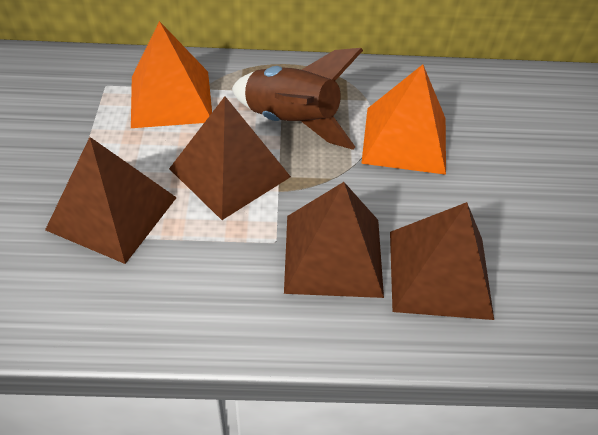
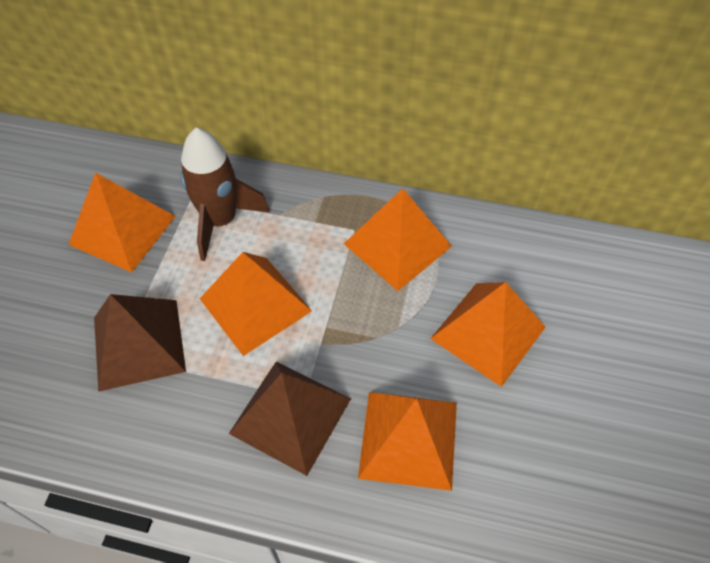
brown pyramid: [45,137,177,264] [169,96,291,220] [284,182,384,298] [390,202,494,320] = 4 -> [94,294,186,392] [229,361,351,476] = 2
orange pyramid: [131,21,212,128] [361,64,446,175] = 2 -> [68,172,176,272] [200,252,312,356] [344,188,452,291] [358,392,457,491] [430,282,546,387] = 5

